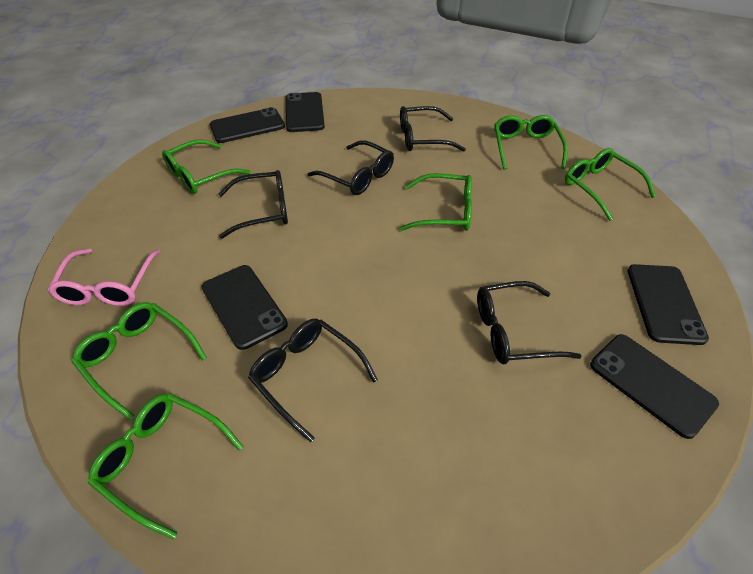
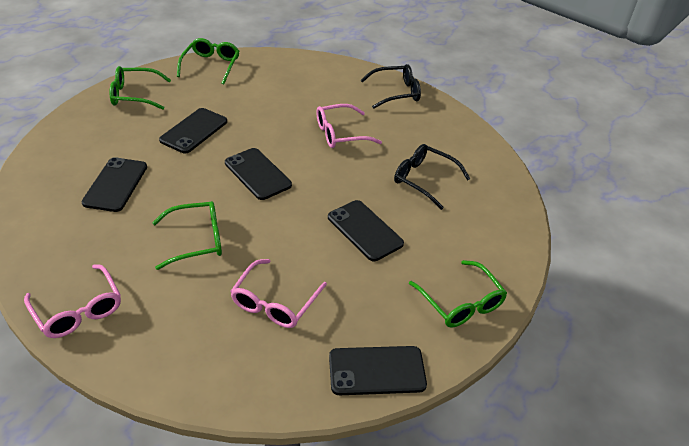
black glasses: [219,170,288,239] [248,319,378,443] [308,140,394,195] [400,106,466,152] [477,281,582,364] = 5 -> [360,64,421,109] [394,144,470,210] = 2
green glasses: [72,302,207,420] [88,393,243,540] [162,140,251,194] [400,173,472,231] [494,115,568,170] [565,148,656,221] = 6 -> [109,66,171,110] [152,201,222,270] [177,38,239,85] [409,260,507,328] = 4
pink glasses: [48,249,161,306] = 1 -> [24,264,121,338] [230,259,327,328] [316,104,382,148] = 3

